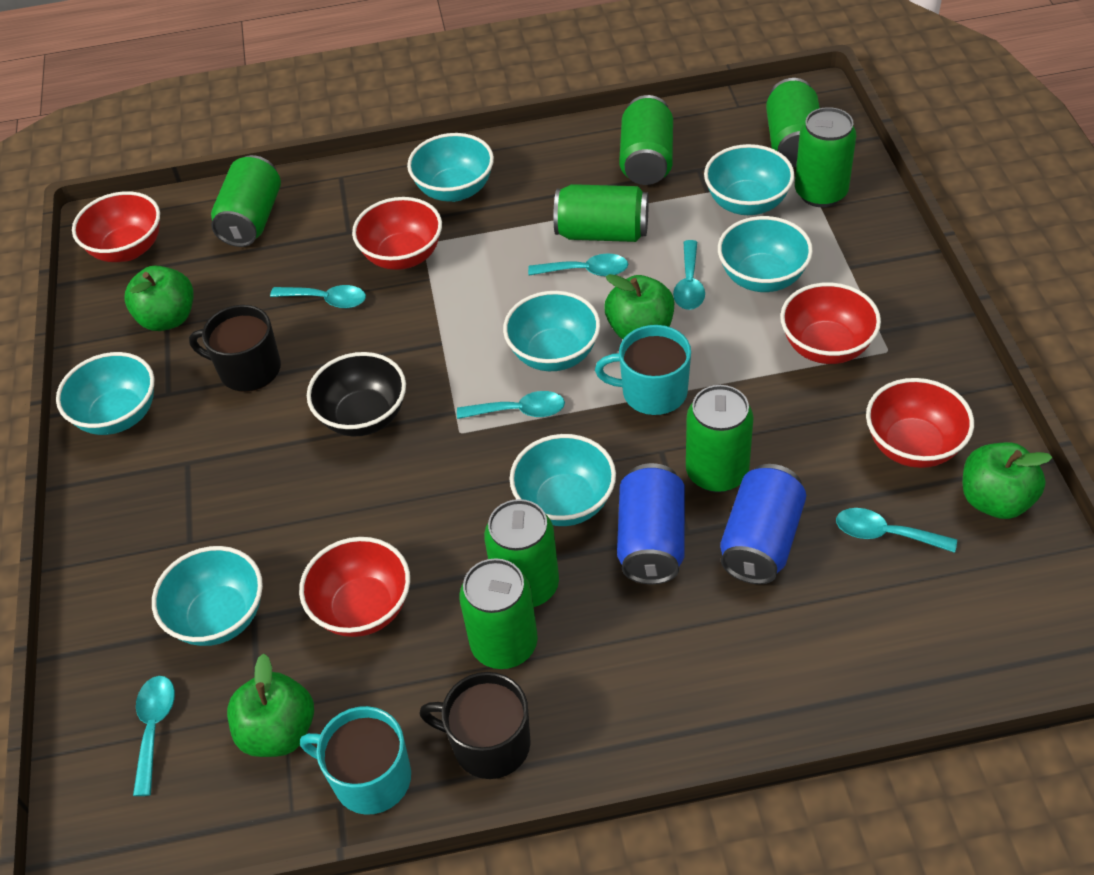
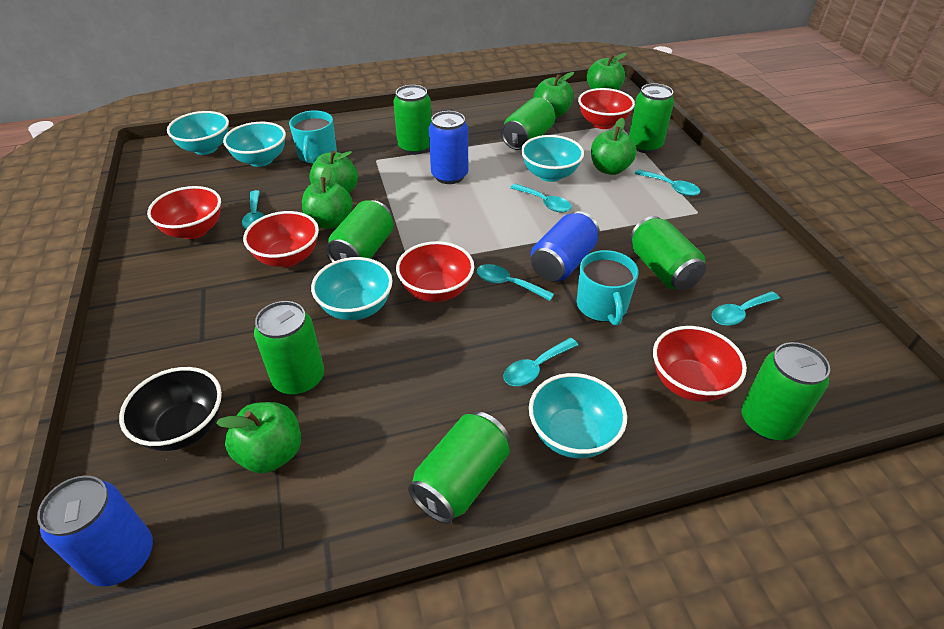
black mug: [189,305,281,392] [419,672,531,779] = 2 -> none = 0
blue can: [617,463,685,584] [720,464,806,584] = 2 -> [37,476,153,587] [429,111,468,184] [531,211,600,281] = 3
green apple: [125,266,193,331] [227,653,314,757] [604,274,674,339] [962,442,1053,519] = 4 -> [216,402,301,474] [302,166,353,229] [309,150,358,193] [534,72,574,118] [587,53,627,90] [591,118,637,175] = 6
turquoise bowl: [56,352,154,435] [152,546,263,646] [407,133,494,202] [503,291,600,371] [510,434,616,526] [704,144,795,215] [718,216,813,292] = 7 -> [167,111,229,155] [223,122,286,167] [311,257,392,320] [521,135,584,182] [529,373,627,459] = 5

